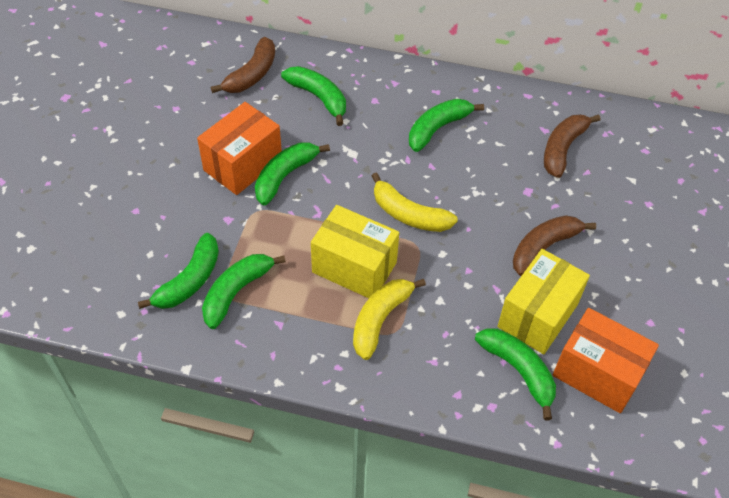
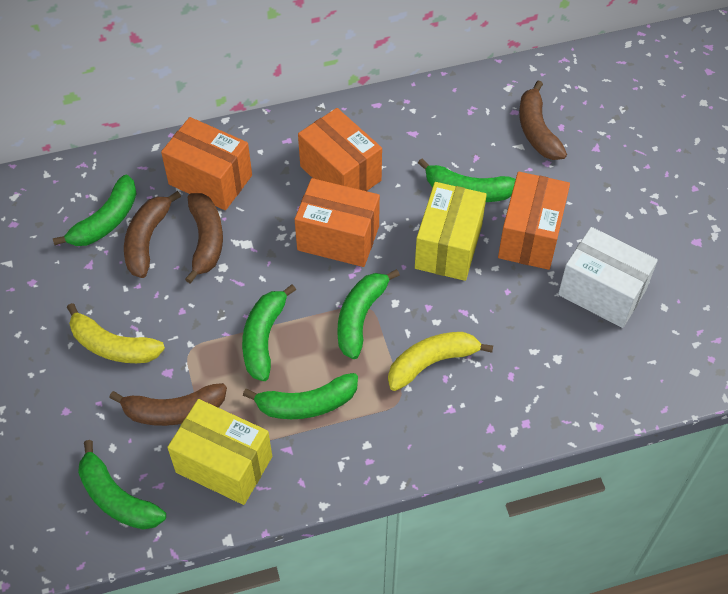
brown banana: [211,37,275,93] [513,215,596,276] [544,114,600,178] = 3 -> [109,383,227,426] [124,191,181,278] [185,193,223,283] [519,80,567,160] = 4
orange box: [197,102,282,195] [553,308,659,413] = 2 -> [161,117,252,210] [295,178,380,267] [298,108,382,191] [498,172,570,270] = 4
white box: none = 0 -> [558,227,658,328] = 1

